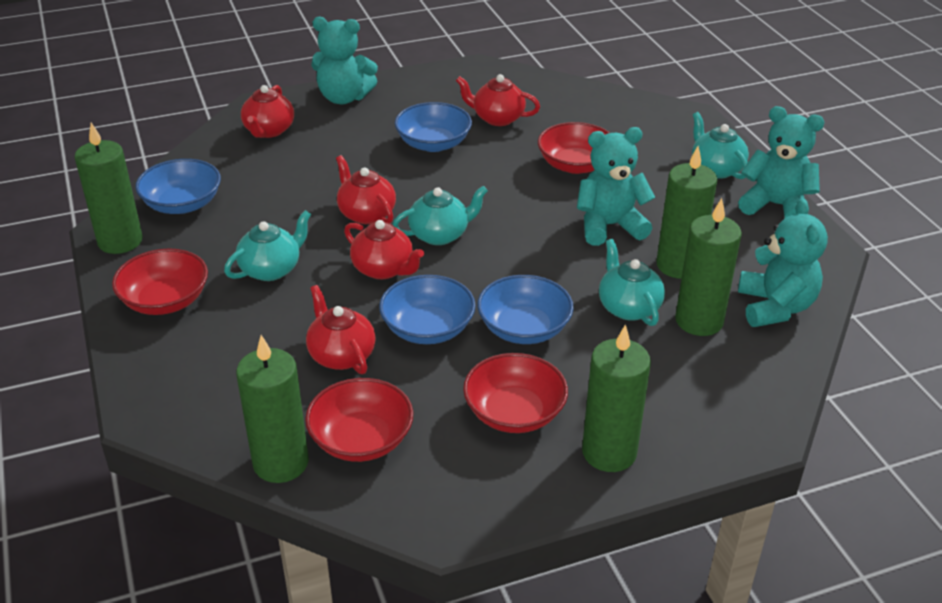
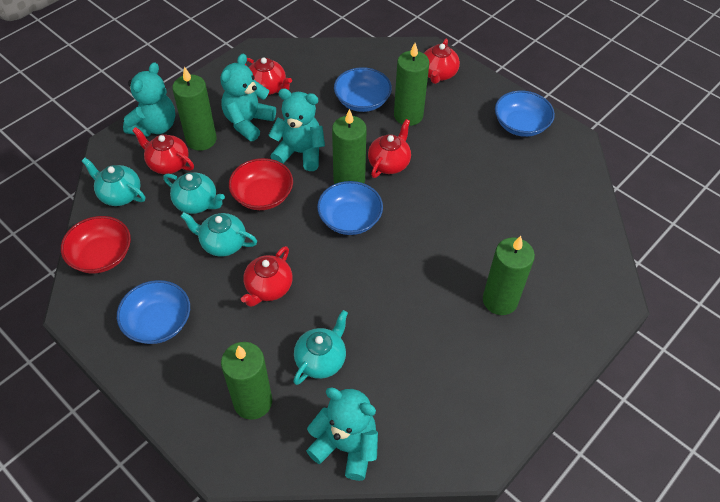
red bowl: [112,249,208,315] [305,378,414,462] [463,353,568,433] [538,122,610,174] = 4 -> [61,216,131,273] [229,158,293,210] = 2

